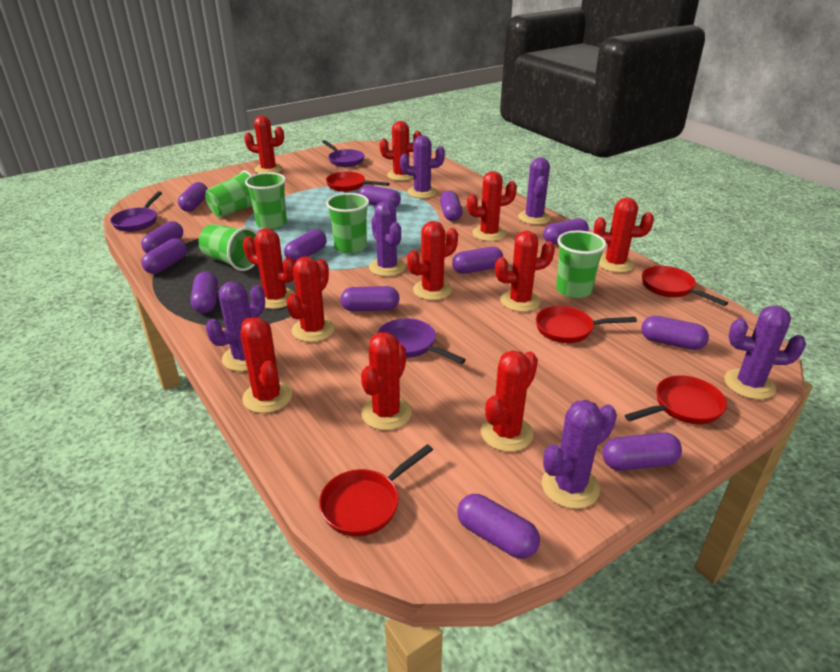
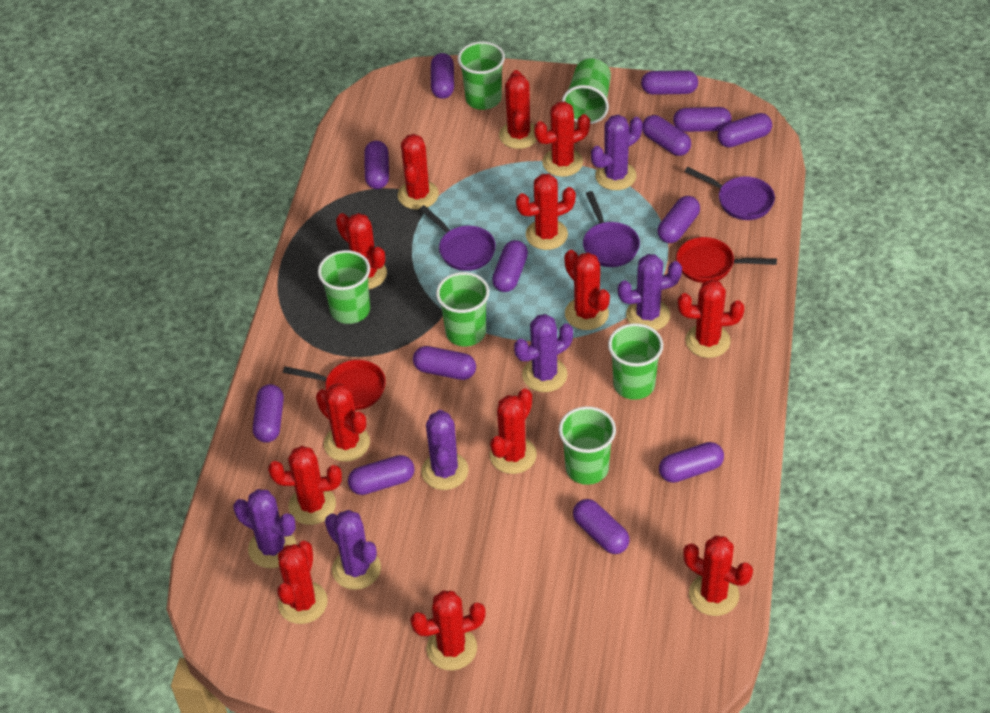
green cup: [199,224,257,271] [205,170,252,218] [245,172,287,229] [326,193,369,254] [556,230,607,298] = 5 -> [318,250,370,324] [436,272,489,346] [458,42,505,110] [559,406,616,485] [562,59,611,124] [608,323,663,400] = 6
red cactus: [240,317,292,413] [243,228,295,309] [244,116,284,173] [286,256,335,342] [361,332,412,430] [380,121,422,181] [407,221,458,300] [467,171,517,241] [481,350,538,452] [495,231,555,312] [594,198,654,273] = 11 -> [268,446,342,525] [277,541,328,624] [316,383,370,462] [336,213,387,289] [398,134,439,210] [410,590,486,670] [490,389,537,474] [499,70,537,149] [516,174,576,250] [534,101,590,177] [564,250,610,330] [678,280,744,358] [683,536,753,616] = 13
red pan: [319,444,433,537] [326,171,390,192] [536,306,637,343] [624,375,727,424] [642,266,728,306] = 5 -> [283,360,386,410] [676,237,777,283] = 2

